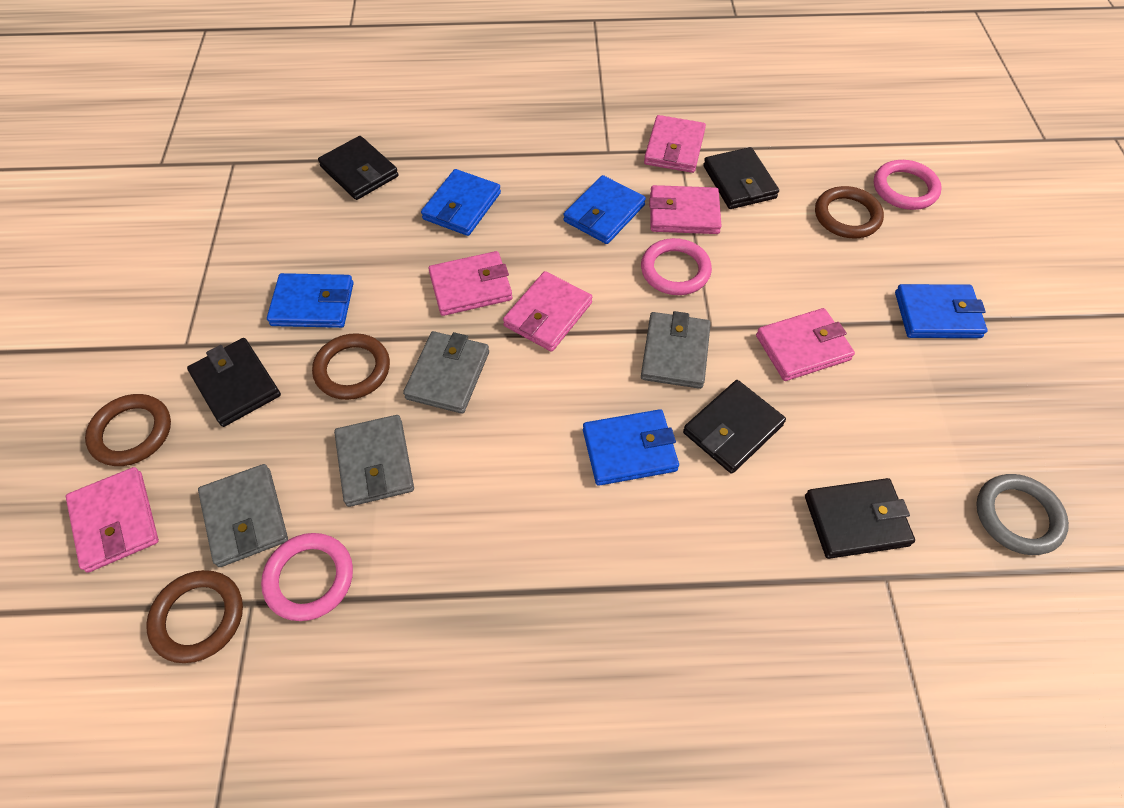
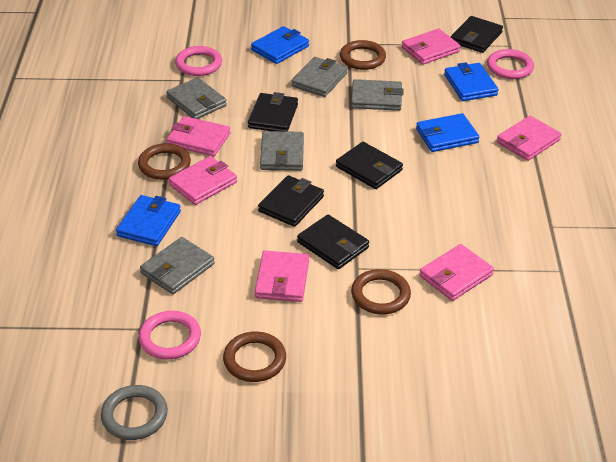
blue wallet: [267,273,354,328] [421,169,501,236] [564,175,646,244] [583,409,679,486] [895,284,988,338] = 5 -> [116,195,181,246] [251,26,309,64] [416,113,479,152] [444,62,498,101] = 4
grey wallet: [198,464,288,567] [334,415,414,507] [403,331,489,414] [641,311,711,389] = 4 -> [140,237,215,294] [166,77,227,119] [260,131,304,171] [292,57,347,97] [351,79,403,111] = 5

